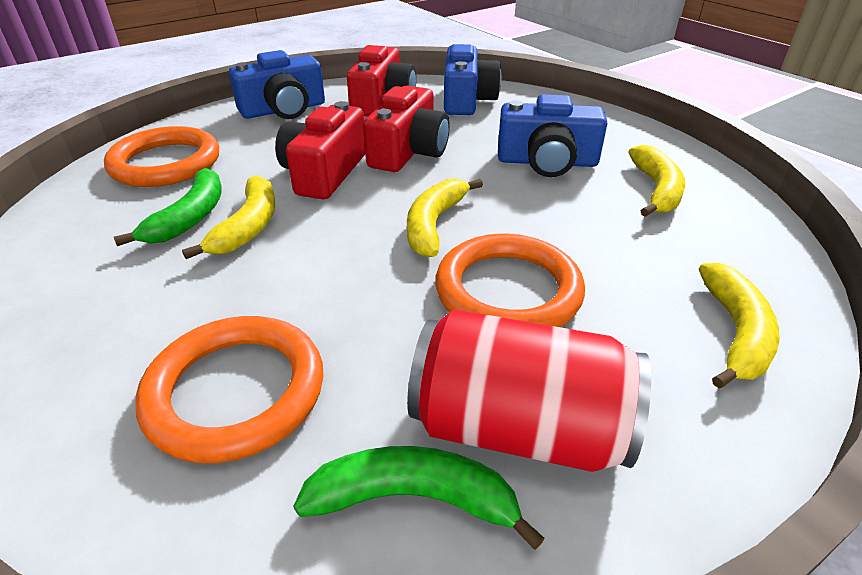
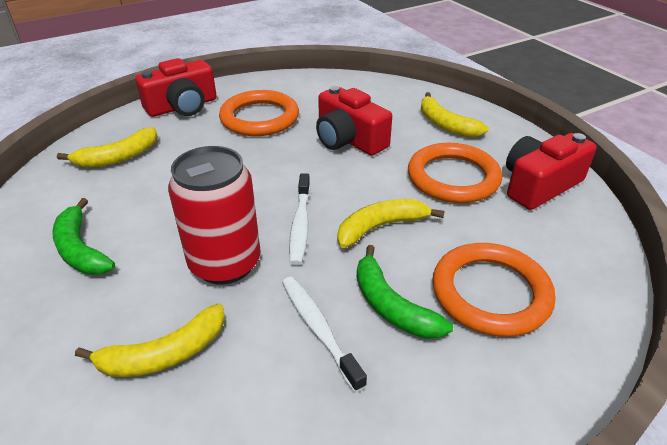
blue camera: [229,50,325,119] [444,44,501,115] [498,94,607,177] = 3 -> none = 0
white toothbrush: none = 0 -> [282,277,367,392] [289,173,311,265] = 2

